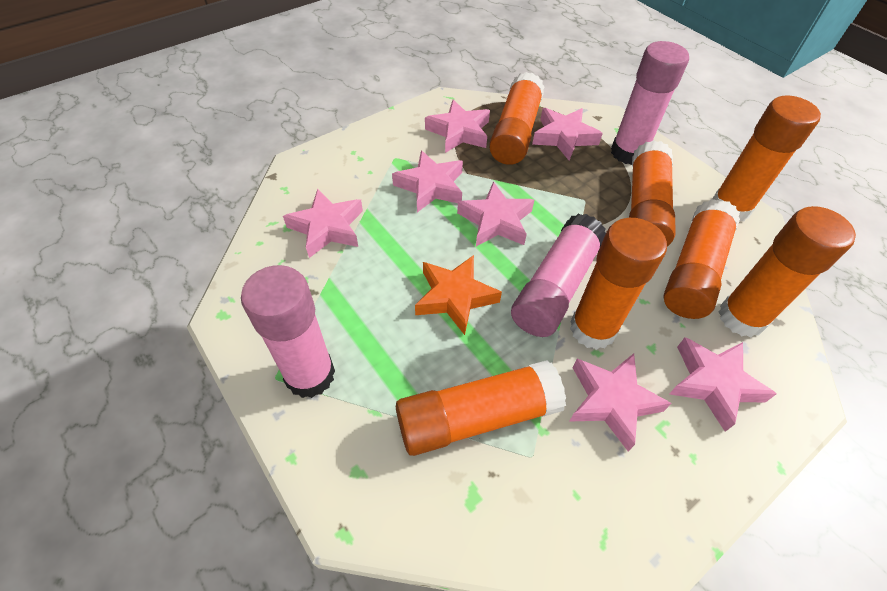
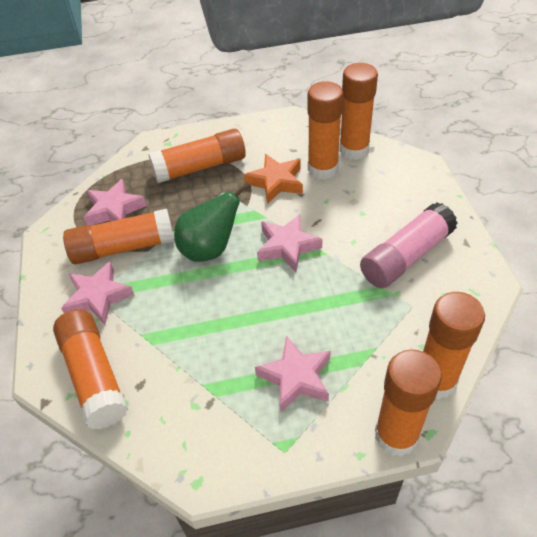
green pear: none = 0 -> [174,182,251,262] = 1
pink glue stick: [241,265,335,398] [511,214,606,337] [611,41,689,165] = 3 -> [360,203,457,288] = 1
pink star: [283,189,363,258] [392,150,463,212] [425,100,490,153] [457,182,534,246] [532,108,603,161] [569,353,672,451] [669,337,776,432] = 7 -> [61,261,134,325] [84,179,147,225] [255,336,331,413] [257,214,323,272] = 4

